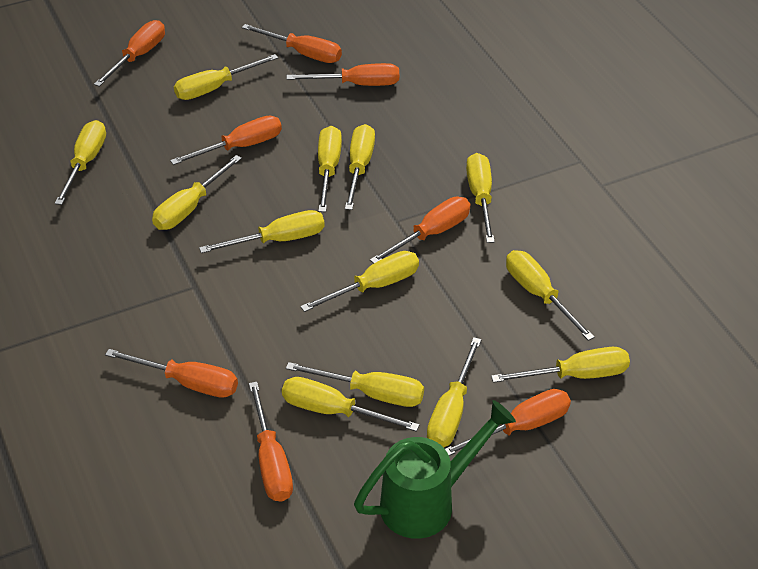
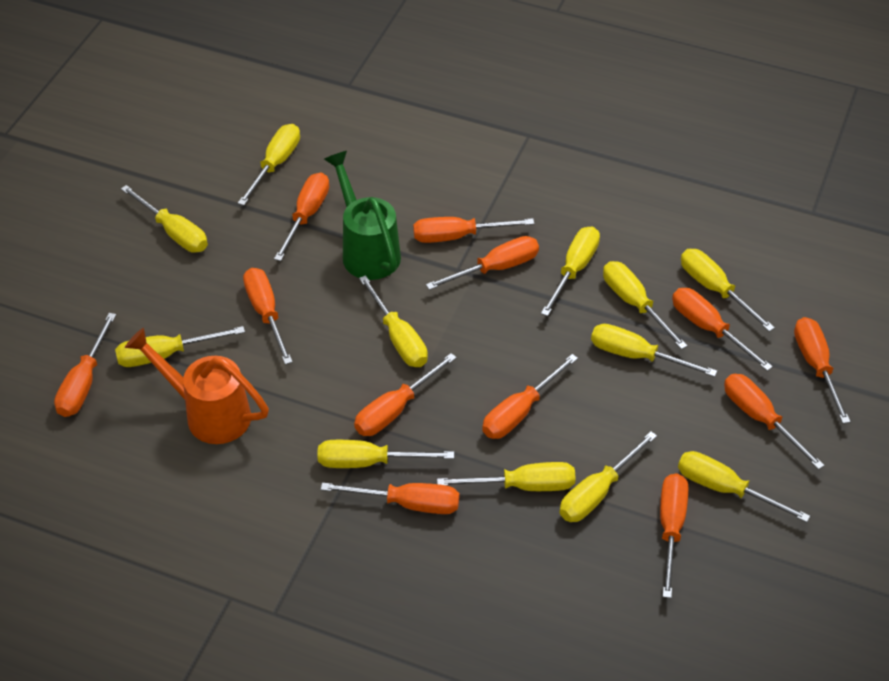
orange screwdriver: [94,20,165,87] [105,349,238,398] [170,115,282,165] [242,24,342,63] [249,382,293,502] [287,63,399,86] [370,197,470,264] [445,389,571,456] = 8 -> [54,313,116,417] [243,268,292,365] [274,172,329,261] [321,483,459,514] [354,353,457,436] [413,217,534,243] [426,236,539,290] [482,354,578,439] [660,473,688,598] [672,288,773,371] [724,374,825,470] [794,317,851,424] = 12
orange watering can: none = 0 -> [125,328,269,444] = 1
yellow screwdriver: [55,120,106,205] [152,155,242,230] [174,54,278,100] [199,210,325,253] [282,377,419,432] [286,362,424,407] [300,251,419,312] [318,126,342,212] [345,124,375,210] [427,337,481,448] [466,153,495,243] [491,347,630,383] [506,250,595,341] = 13 -> [115,326,245,367] [121,185,208,253] [238,124,300,206] [317,440,454,468] [359,275,428,367] [437,462,576,491] [541,226,600,316] [559,431,657,522] [591,324,717,377] [603,261,688,349] [678,451,810,522] [681,249,775,332] = 12

